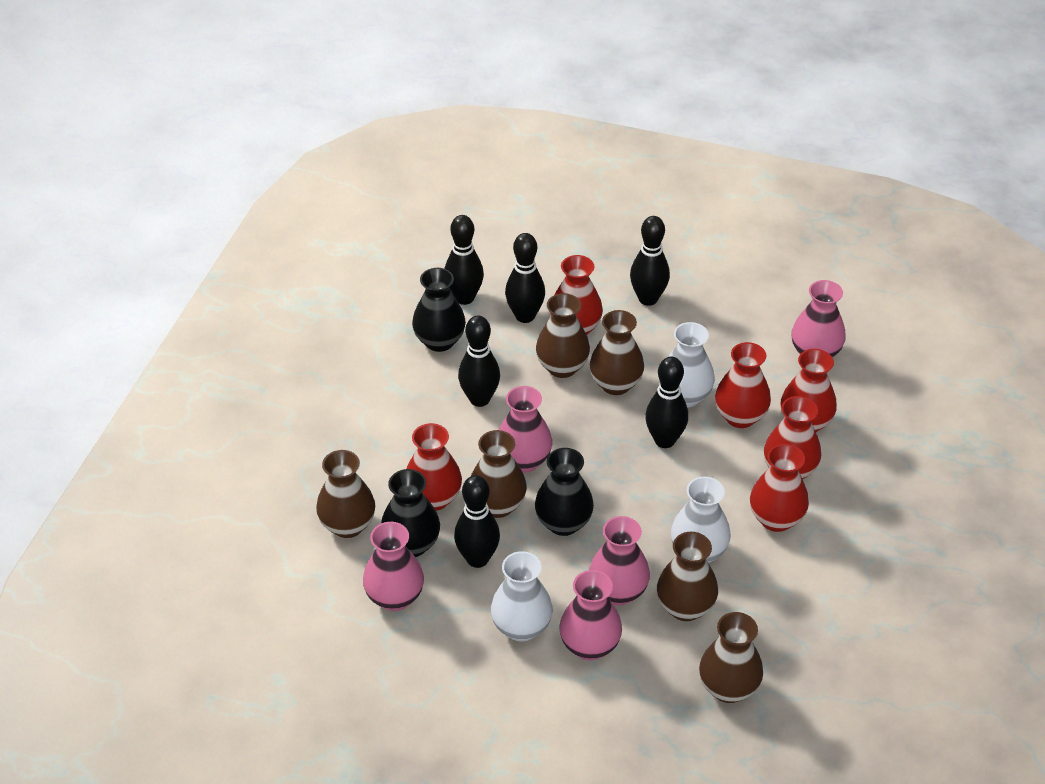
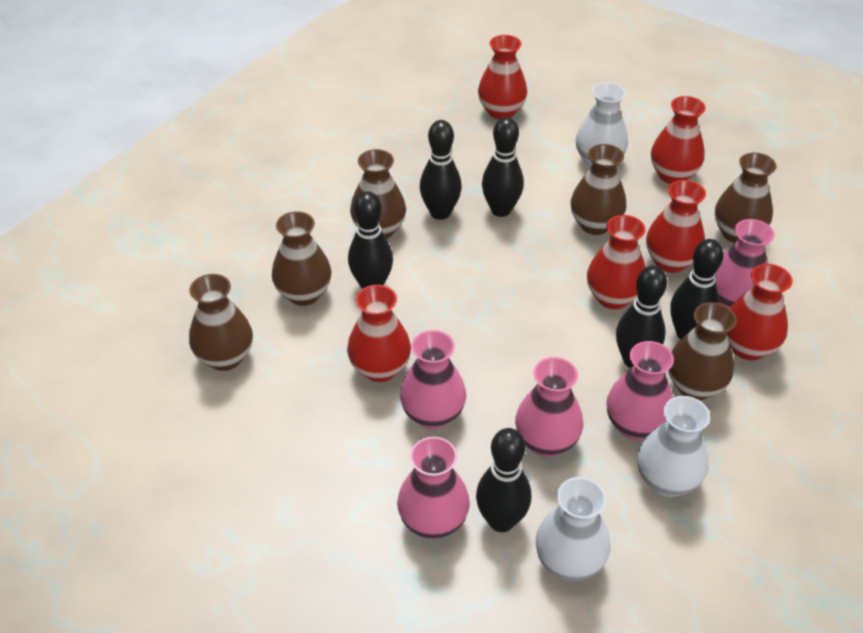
black vase: [381,469,440,557] [412,268,466,352] [535,448,594,536] = 3 -> none = 0

